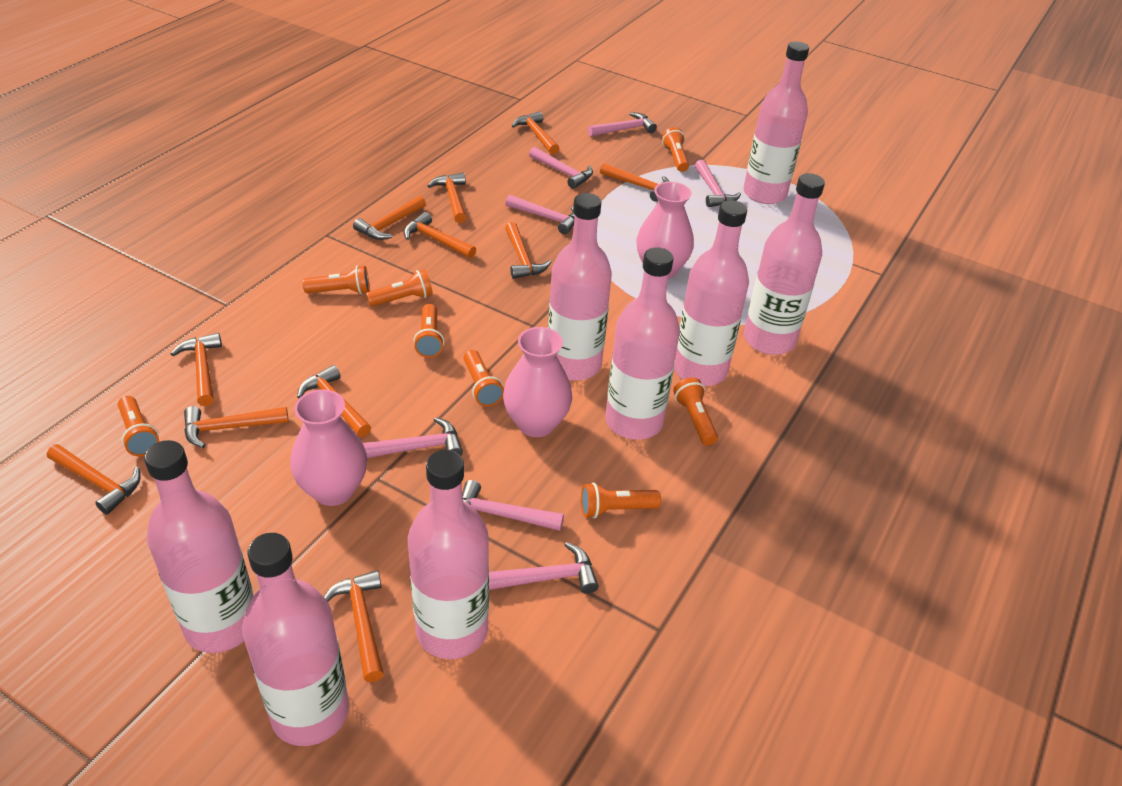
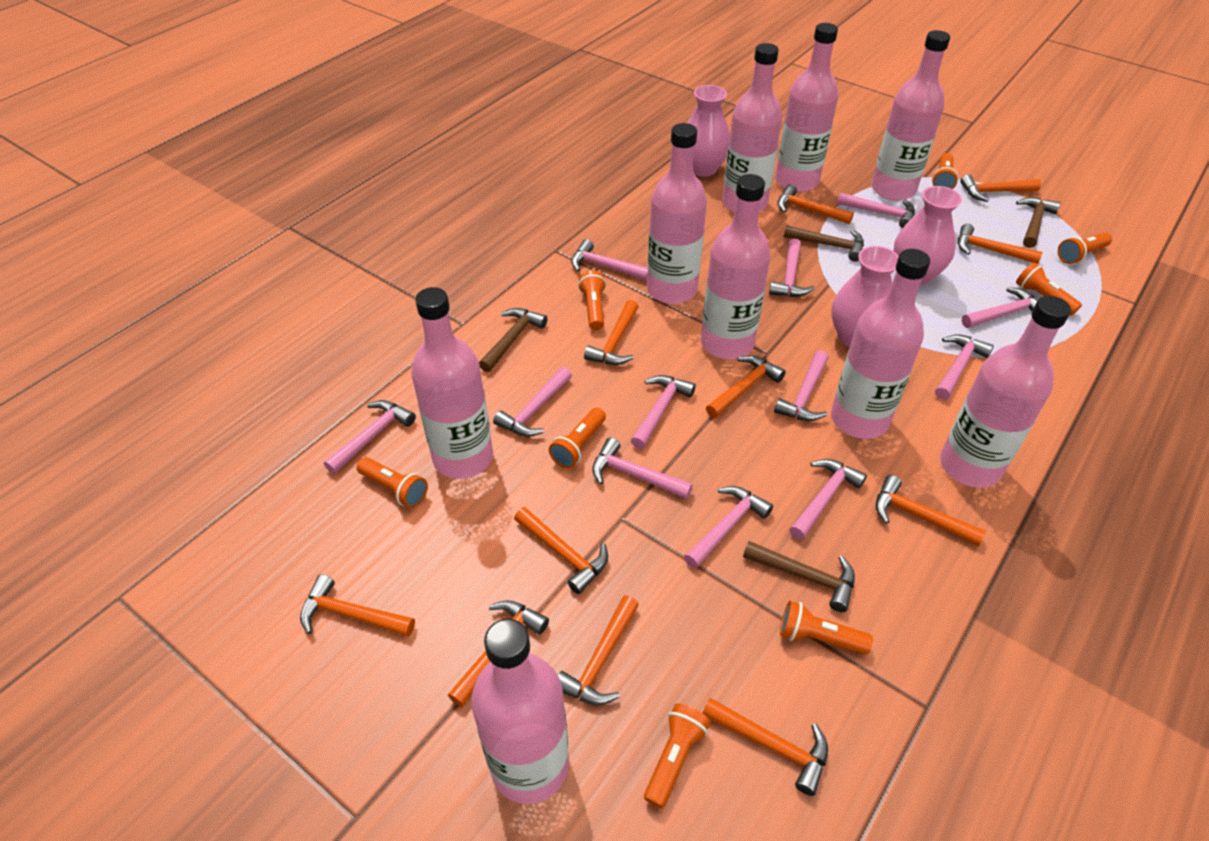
brown hammer: none = 0 -> [479,308,548,372] [743,541,855,612] [784,225,864,262] [1016,197,1061,248] = 4
pink bottle: [144,440,254,653] [242,533,349,746] [408,450,489,659] [548,193,612,381] [605,247,680,440] [674,200,749,386] [743,41,809,204] [744,173,825,355] = 8 -> [411,287,493,479] [471,619,569,804] [647,123,707,304] [701,174,771,359] [722,43,782,213] [775,23,838,192] [831,249,930,439] [871,30,950,201] [940,296,1071,488] = 9
pink hammer: [363,417,463,458] [462,480,564,531] [489,542,598,594] [505,195,575,234] [529,147,593,189] [588,112,657,137] [695,160,741,207] = 7 -> [324,400,416,474] [493,367,572,437] [571,239,648,281] [592,438,693,499] [631,375,696,449] [684,486,773,568] [769,238,815,297] [774,350,829,421] [789,459,867,540] [837,193,915,228] [935,334,994,400] [962,287,1038,328] = 12

